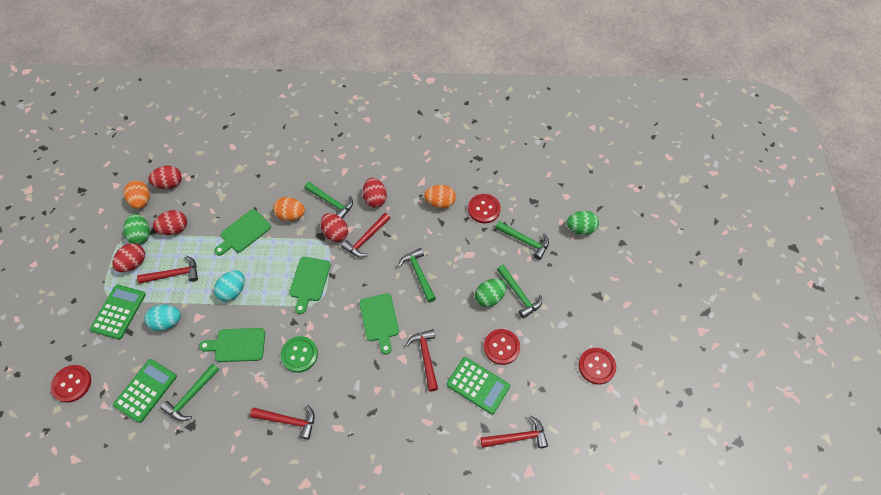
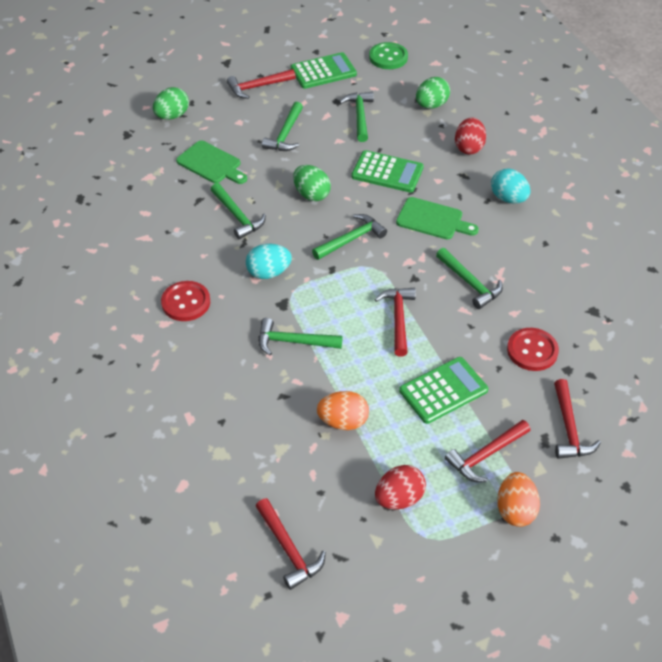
green cutting board: [199,328,265,362] [214,209,271,256] [289,257,331,314] [359,293,399,355] = 4 -> [176,140,247,184] [396,197,479,240] = 2
green hammer: [160,363,220,421] [305,182,353,219] [398,248,436,303] [495,221,549,260] [497,265,542,319] = 5 -> [211,183,266,239] [259,318,343,356] [262,102,303,151] [312,214,387,260] [340,92,374,142] [436,248,503,309] = 6
orange egg: [124,181,150,209] [273,197,305,221] [424,185,456,208] = 3 -> [317,391,369,430] [497,472,540,527] = 2
red button: [51,365,91,403] [468,194,501,223] [484,329,520,365] [578,348,616,384] = 4 -> [161,281,210,321] [507,328,559,371] = 2
red egg: [112,243,145,272] [148,166,182,189] [153,210,187,235] [321,213,348,242] [363,178,387,207] = 5 -> [375,465,426,510] [455,117,486,155] = 2

